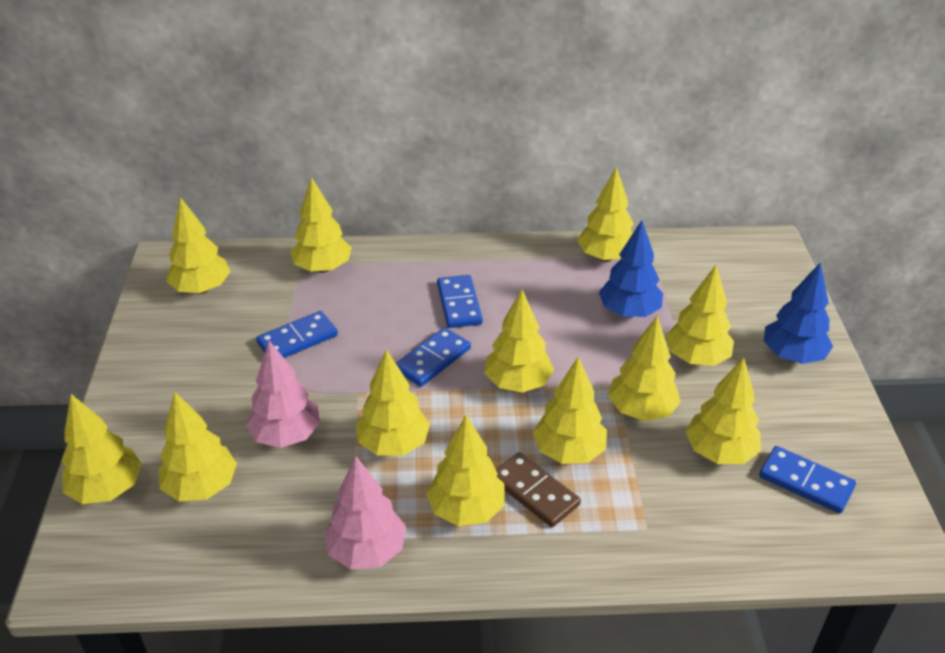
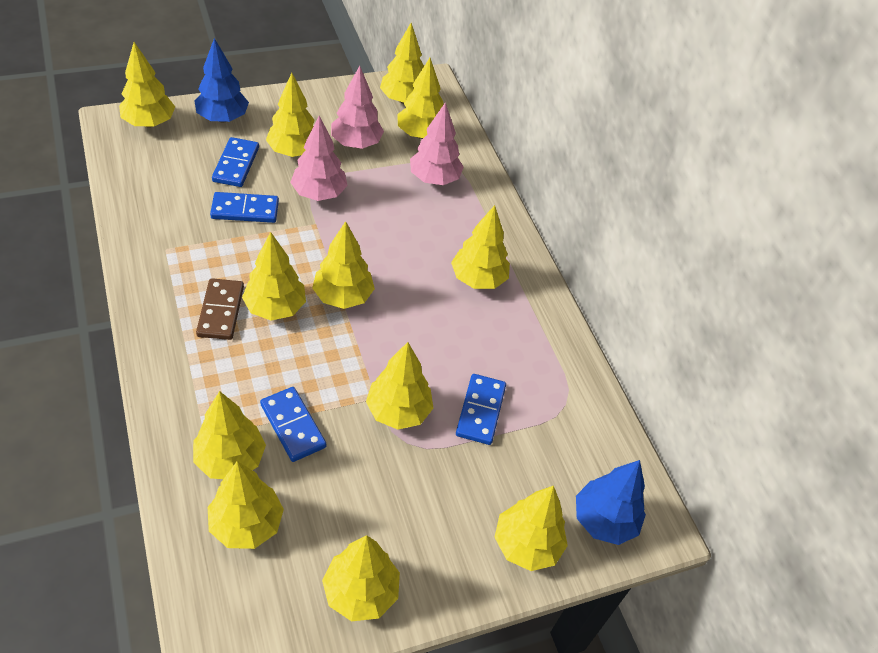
pink tree: [246,341,320,448] [324,456,406,569] = 2 -> [290,116,348,201] [331,66,384,149] [410,102,464,185] = 3

